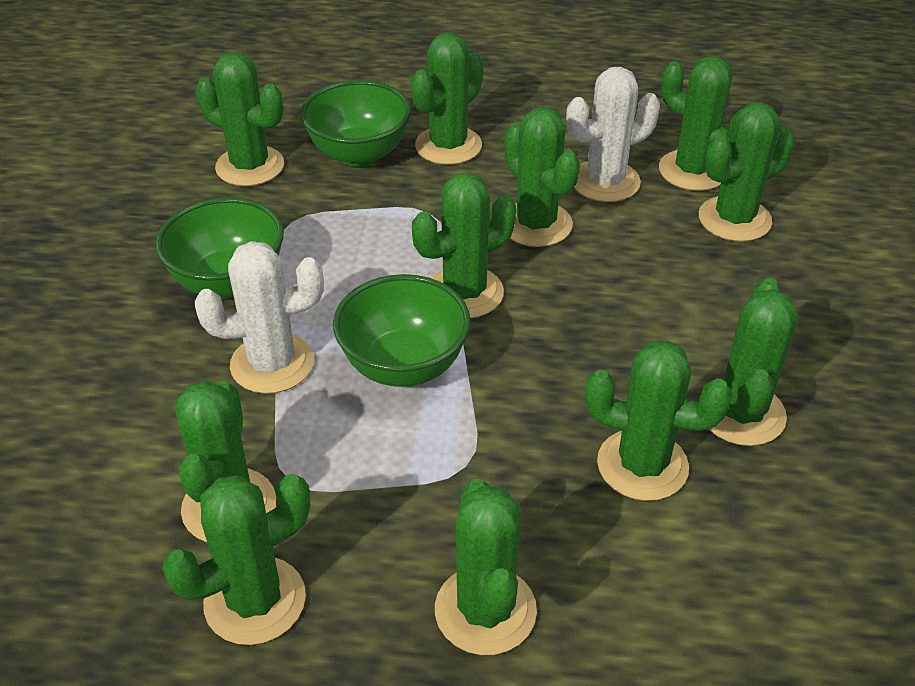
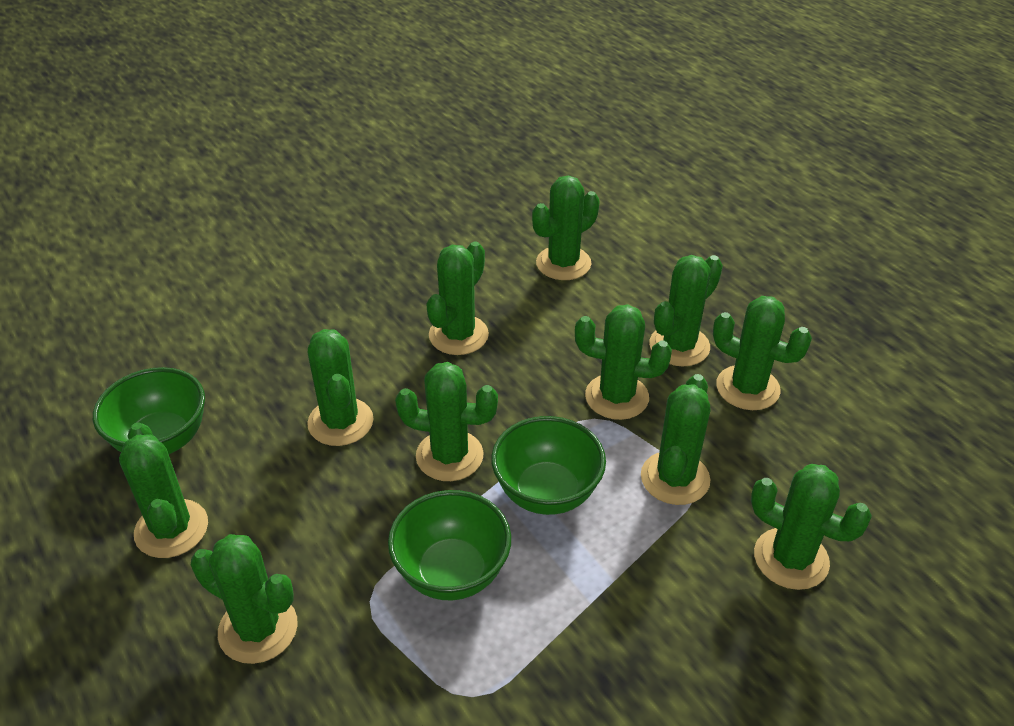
white cactus: [195,241,324,394] [566,67,660,202] = 2 -> none = 0

